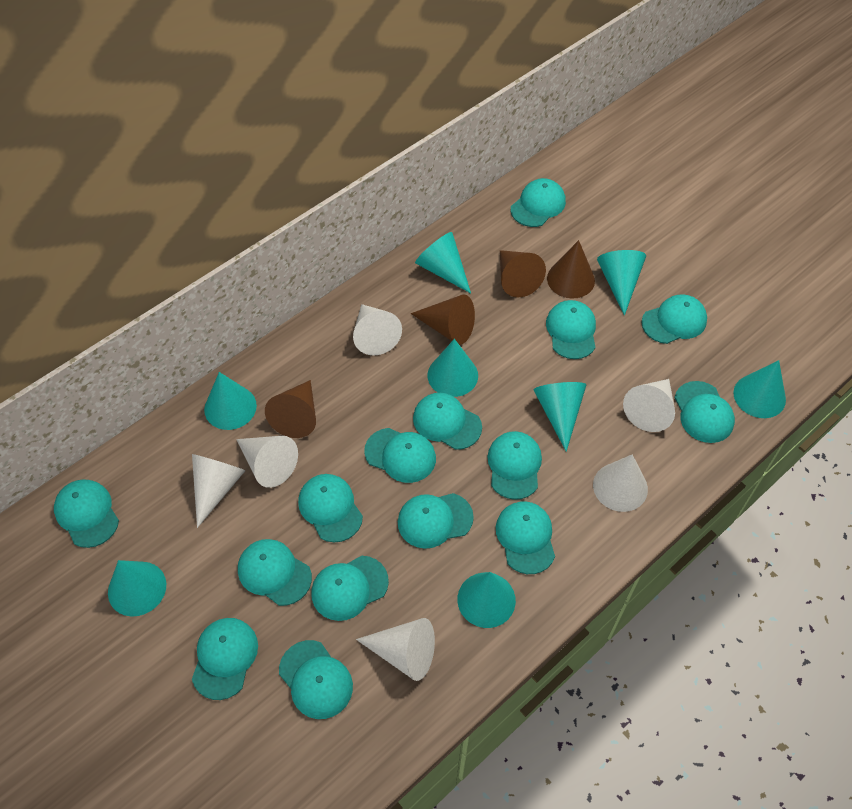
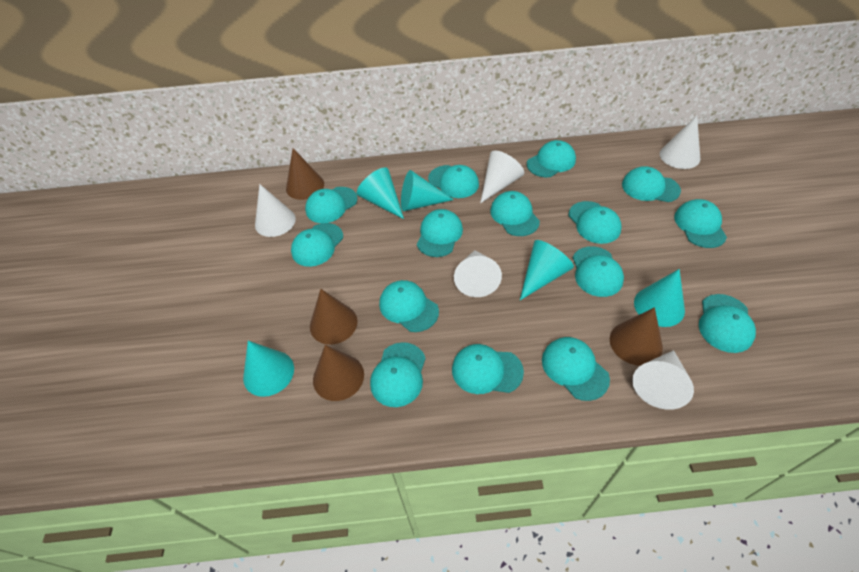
turquoise cone: [108,560,166,617] [204,372,257,430] [415,232,471,293] [427,339,478,397] [457,572,516,628] [534,382,586,452] [597,250,646,315] [733,360,786,418] = 8 -> [243,341,294,397] [357,168,404,219] [401,170,454,211] [520,240,574,300] [634,269,685,327] = 5
white cone: [192,454,246,528] [236,436,298,488] [353,304,402,356] [356,618,435,681] [593,454,648,512] [623,379,675,432] = 6 -> [255,184,296,237] [454,250,502,297] [480,150,524,203] [632,350,694,410] [660,116,700,169] = 5

